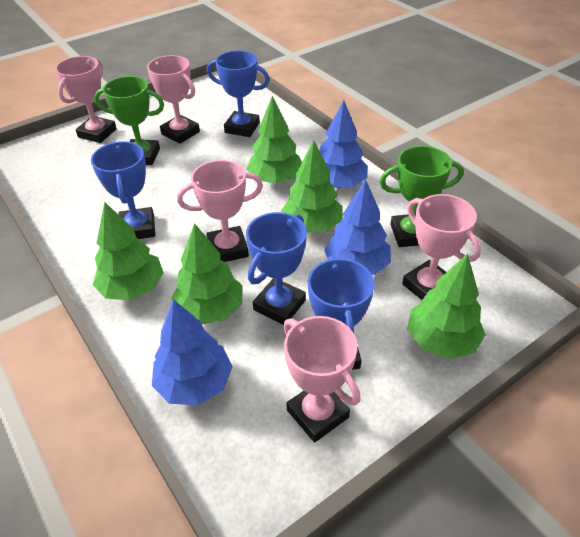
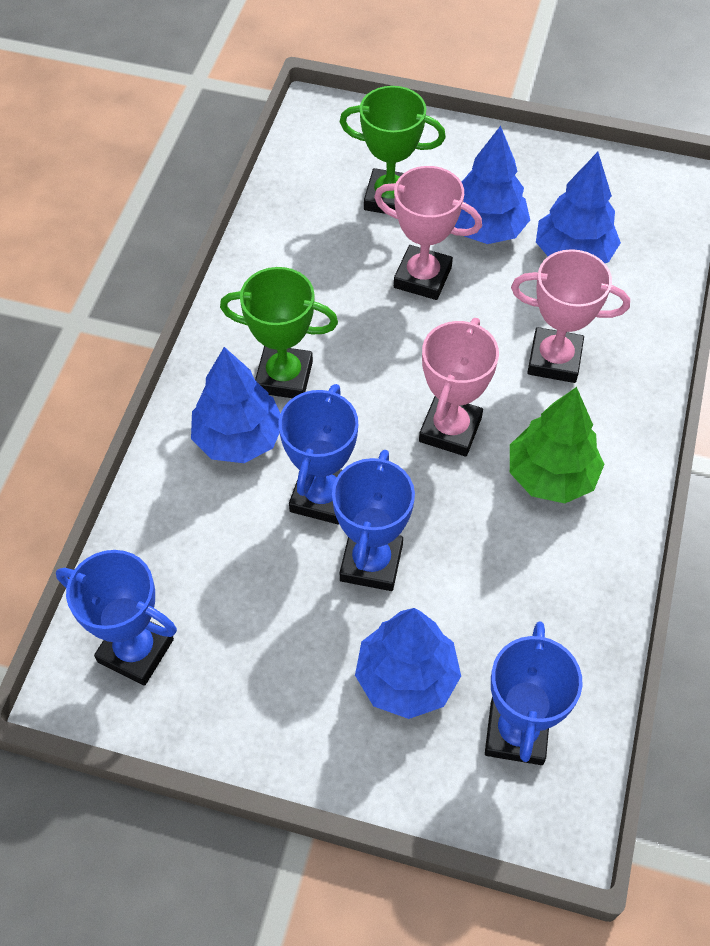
blue tree: [152,299,233,405] [319,100,368,188] [324,179,391,275] = 3 -> [191,347,280,463] [355,608,461,719] [455,126,530,244] [536,152,621,263] = 4
green tree: [93,202,164,300] [171,223,243,324] [247,96,302,184] [281,140,343,233] [407,254,486,359] = 5 -> [510,387,604,503] = 1
pink trophy: [55,56,117,143] [147,55,200,144] [177,160,263,262] [284,316,361,443] [402,194,481,300] = 5 -> [374,166,482,300] [419,318,499,456] [511,249,630,383] = 3

